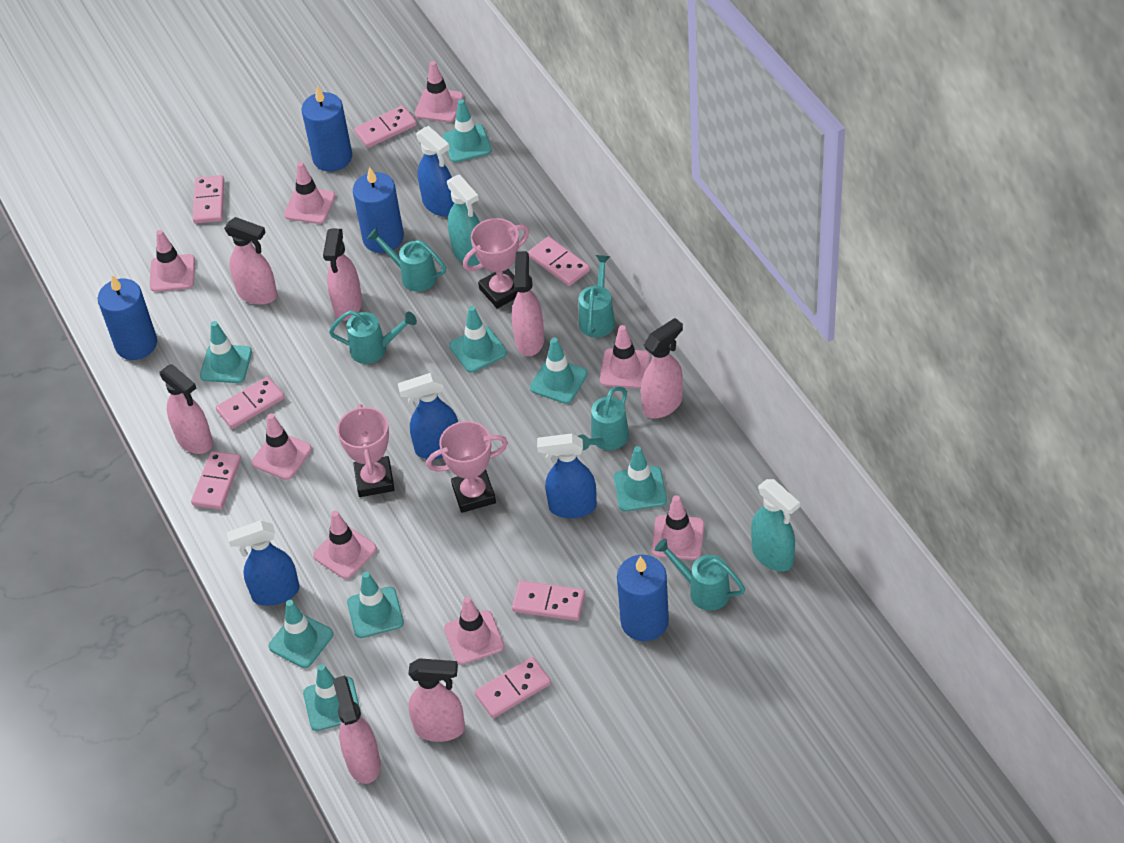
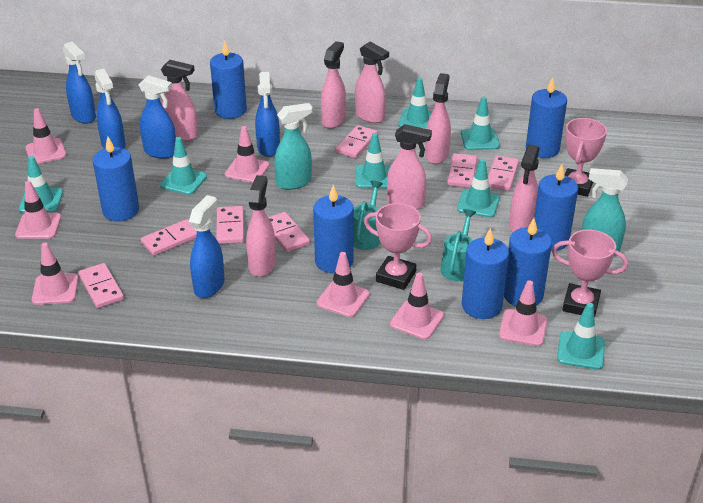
blue candle: [98,275,157,360] [302,86,352,172] [353,167,404,253] [617,555,669,641] = 4 -> [93,137,139,221] [210,41,247,119] [313,185,354,273] [462,228,509,319] [504,218,552,306] [526,77,567,158] [534,164,578,251] = 7
blue spray bottle: [227,521,299,606] [398,373,458,459] [416,126,454,216] [537,434,597,518] = 4 -> [62,41,96,124] [94,69,126,149] [139,75,176,159] [189,195,225,298] [255,72,280,157] = 5
pink traffic cone: [149,230,195,292] [252,414,312,480] [284,162,335,224] [313,511,377,579] [415,61,464,122] [444,597,504,664] [600,325,650,388] [651,495,705,560] = 8 -> [15,181,61,239] [25,108,66,164] [31,242,79,305] [225,126,269,183] [316,252,370,317] [390,273,444,340] [499,280,547,346] = 7
turquoise traffic cone: [200,321,252,383] [269,600,333,668] [303,664,361,731] [347,572,404,638] [443,99,492,162] [449,306,507,373] [530,338,588,404] [614,446,667,511] = 8 -> [19,156,63,213] [160,137,207,195] [356,133,390,188] [398,78,433,129] [457,159,500,218] [461,96,500,150] [557,303,605,370] = 7
turquoise watering can: [329,310,417,364] [367,228,446,292] [577,386,629,450] [579,255,615,338] [655,538,745,611] = 5 -> [354,181,383,250] [440,209,476,281] = 2

